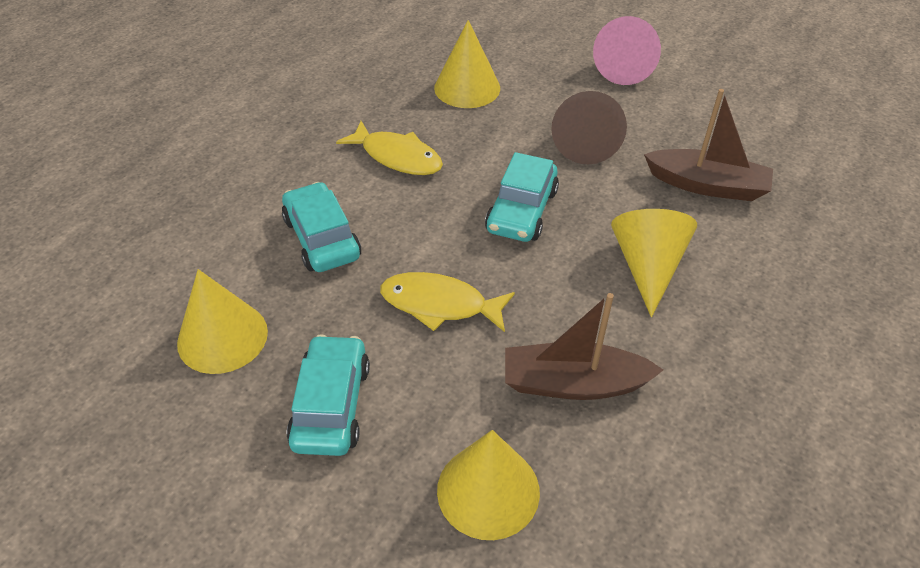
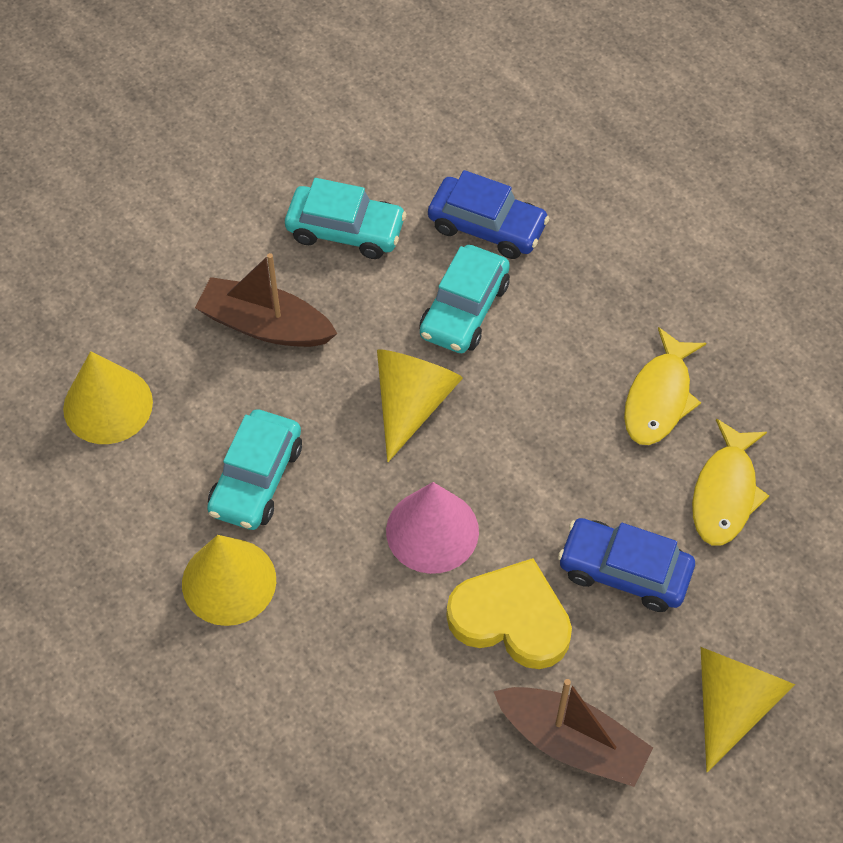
blue car: none = 0 -> [428,170,549,259] [558,518,695,612] = 2
brown cone: [551,91,627,164] = 1 -> none = 0
yellow heart: none = 0 -> [446,558,572,669] = 1

